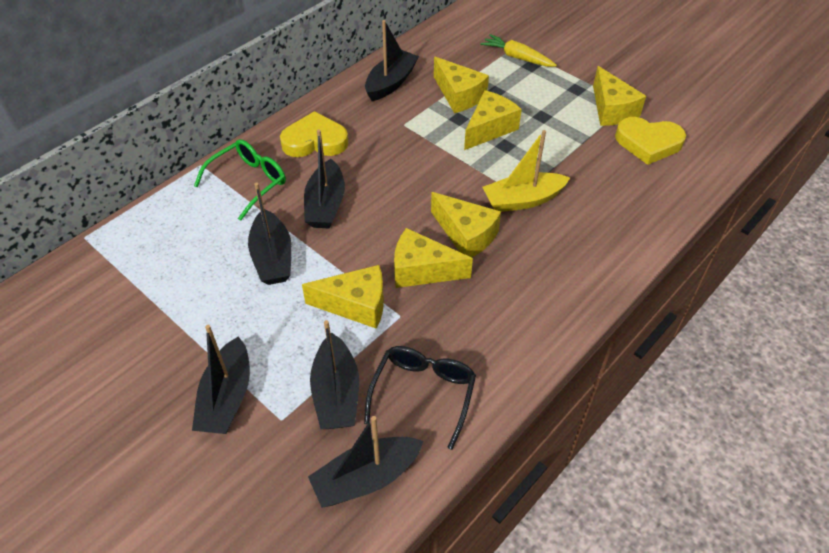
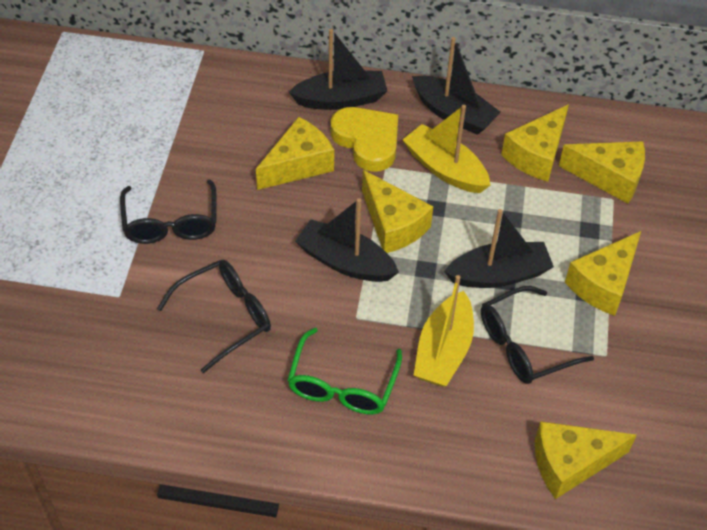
black boat: [192,325,250,434] [248,182,292,285] [304,129,345,229] [308,416,423,508] [310,320,359,429] [365,20,419,101] = 6 -> [289,29,387,110] [295,198,399,282] [412,37,501,135] [444,209,554,288] = 4
black glasses: [364,346,476,450] = 1 -> [120,179,217,244] [157,260,271,373] [481,286,594,384] = 3
yellow boat: [483,130,570,212] = 1 -> [403,105,490,193] [413,275,474,386] = 2
yellow carrot: [480,34,557,67] = 1 -> none = 0
yellow heart: [280,111,348,157] [615,117,686,165] = 2 -> [331,107,398,172] = 1

